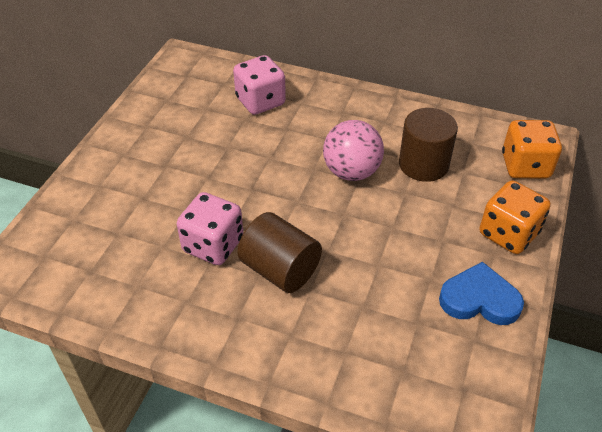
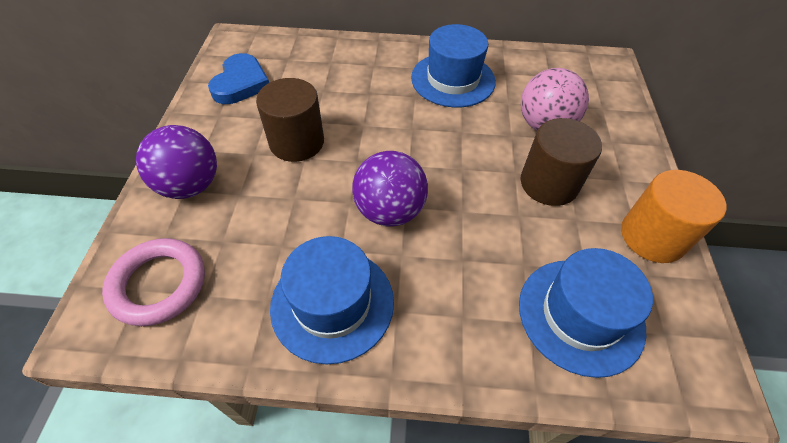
blue hat: none = 0 -> [270,236,394,364] [411,24,496,107] [519,248,653,378] = 3
orange cylinder: none = 0 -> [621,170,726,263] = 1
orange dice: [480,180,551,254] [502,120,562,178] = 2 -> none = 0
pink dice: [177,192,243,265] [233,55,286,115] = 2 -> none = 0
pink ring: none = 0 -> [102,238,205,326] = 1
purple ball: none = 0 -> [136,125,217,199] [352,151,428,226] = 2

